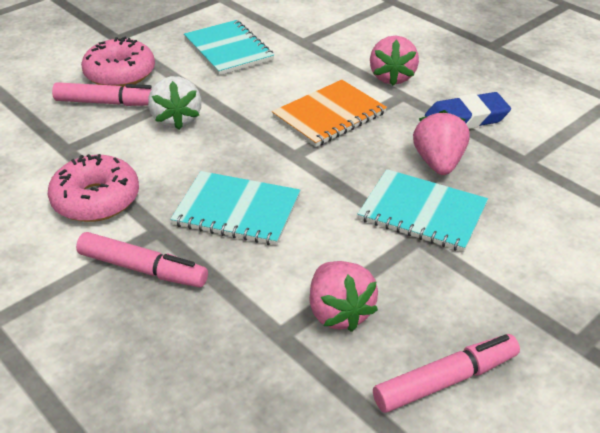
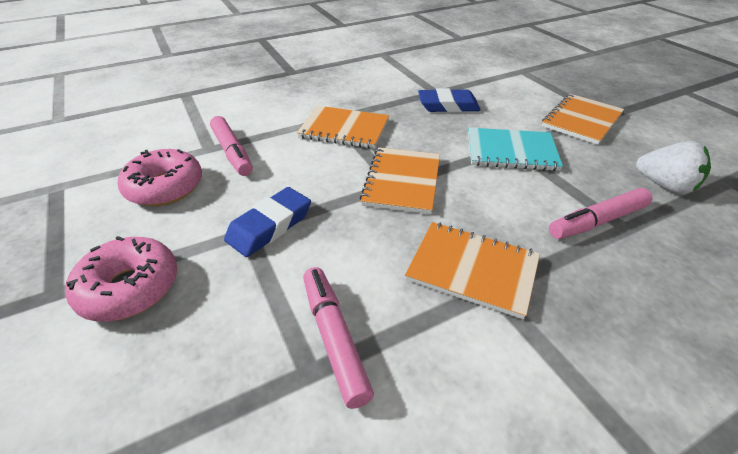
blue eraser: [425,92,511,129] = 1 -> [224,187,311,257] [418,88,481,113] = 2
orange notebook: [272,80,387,147] = 1 -> [297,106,389,149] [360,147,440,214] [405,222,540,320] [542,94,624,145] = 4
pink strawberry: [310,261,378,332] [370,36,419,86] [413,110,470,175] = 3 -> none = 0
turquoise notebook: [170,171,300,246] [184,20,274,75] [358,169,488,252] = 3 -> [468,128,563,171] = 1

